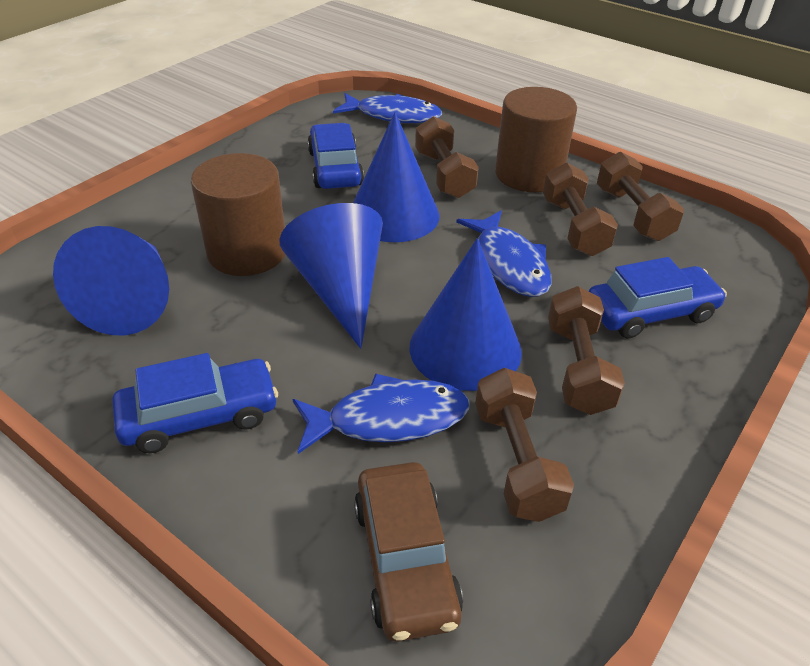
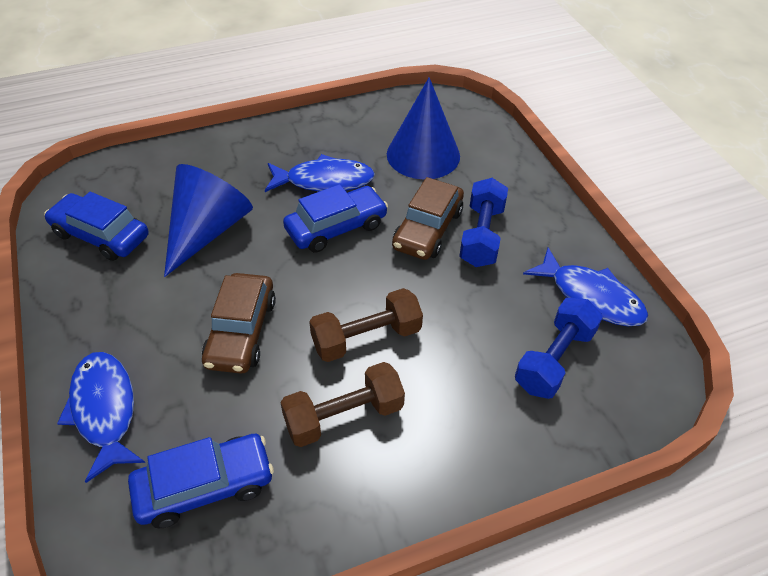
blue cone: [53,226,169,335] [279,203,383,349] [353,112,440,242] [410,238,522,391] = 4 -> [164,164,253,277] [387,77,460,180] = 2
blue dumbbell: none = 0 -> [459,178,508,267] [515,298,603,399] = 2
brown car: [354,462,463,642] = 1 -> [202,273,276,374] [392,177,464,260] = 2
brown cylinder: [191,153,285,276] [495,87,577,192] = 2 -> none = 0
brown dumbbell: [415,116,479,198] [475,368,574,522] [543,163,618,256] [548,286,625,415] [597,152,684,241] = 5 -> [280,362,405,447] [309,288,423,362] = 2

